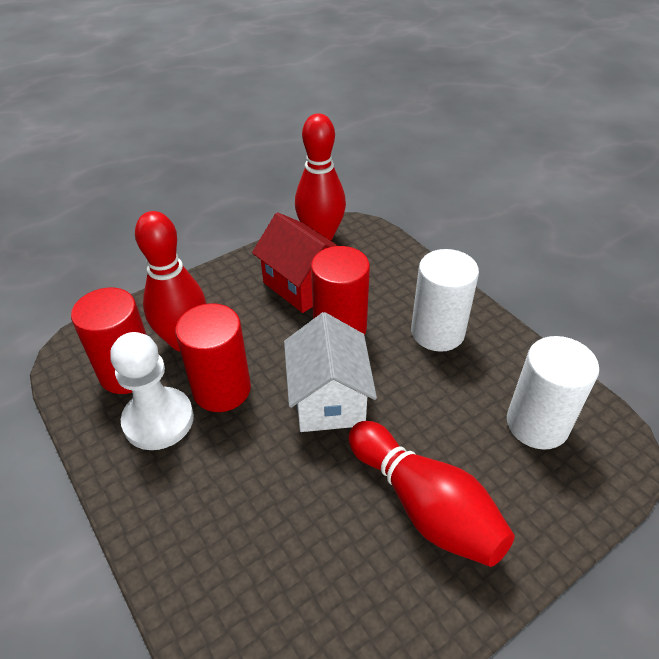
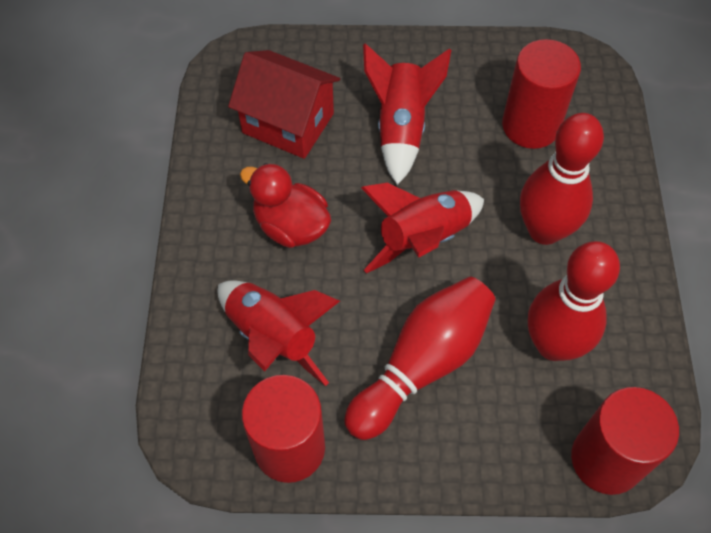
red duck: none = 0 -> [240,163,331,248] = 1
red rocket: none = 0 -> [218,280,340,386] [361,183,484,273] [363,43,451,185] = 3
white cylinder: [411,249,479,352] [507,336,599,450] = 2 -> none = 0
white house: [284,312,377,432] = 1 -> none = 0
white pawn: [110,332,194,450] = 1 -> none = 0

